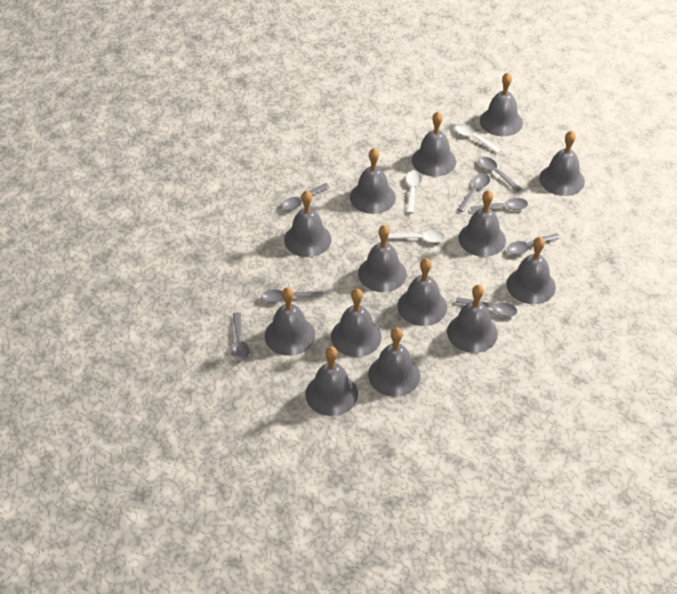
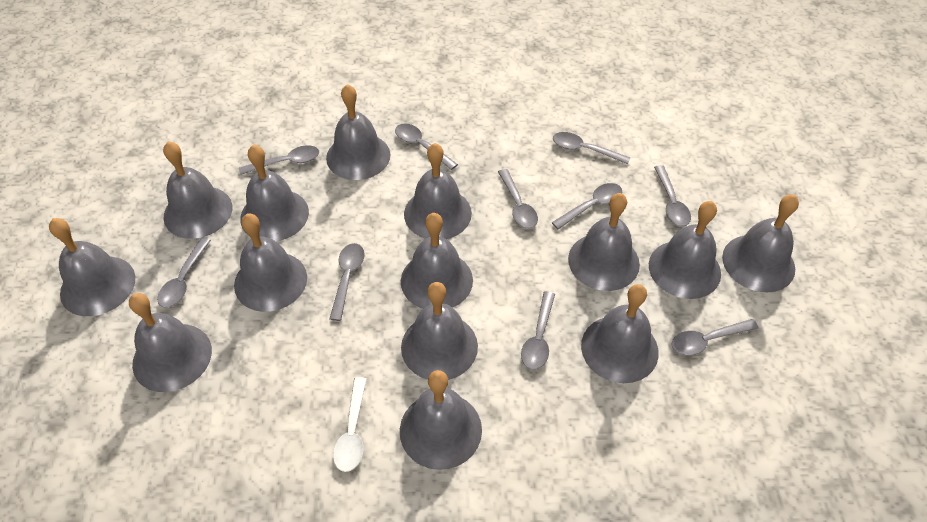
grey spoon: [231,312,249,361] [261,289,323,303] [281,183,329,211] [455,297,517,317] [457,173,490,212] [470,198,528,212] [478,157,522,192] [507,233,561,255] = 8 -> [157,238,211,308] [239,145,319,175] [330,243,365,321] [395,123,458,170] [498,169,538,229] [521,291,555,370] [551,183,622,230] [553,132,630,164] [654,165,691,227] [671,319,759,356] = 10
white spoon: [387,230,445,243] [406,171,422,213] [455,124,501,154] = 3 -> [333,377,367,472] = 1

